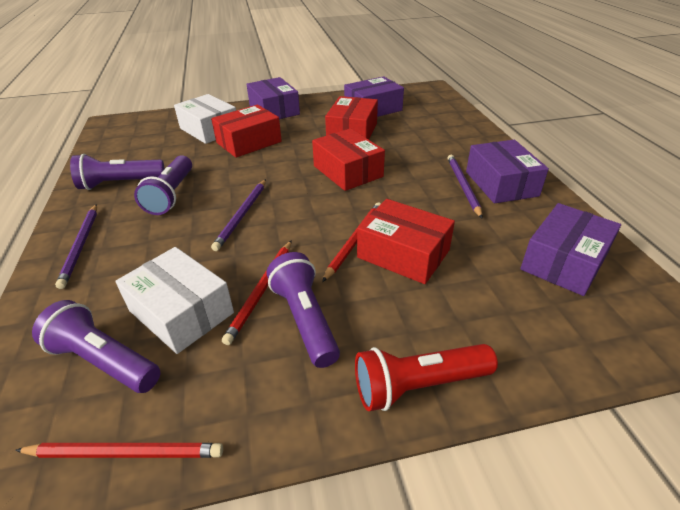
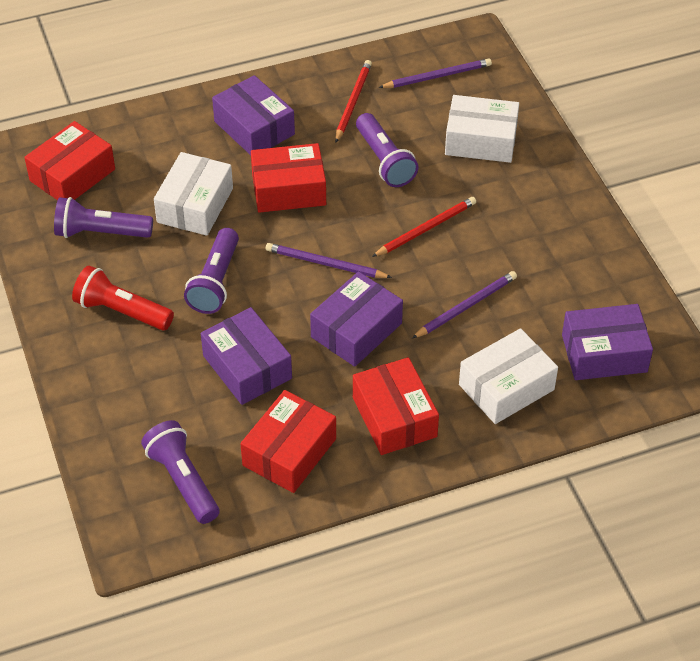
red pencil: [15,443,223,458] [222,240,292,345] [322,203,381,282] = 3 -> [335,60,372,143] [372,197,476,257] = 2
white box: [115,247,234,354] [174,94,236,144] = 2 -> [154,152,233,236] [445,95,519,163] [459,328,558,424] = 3

